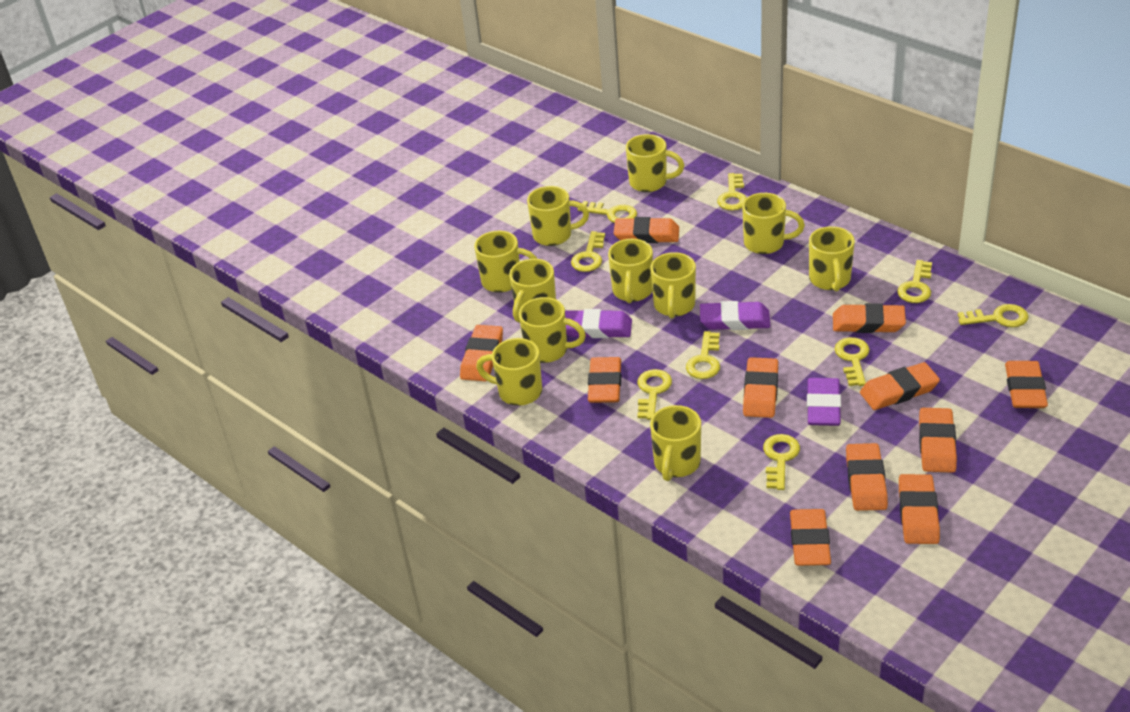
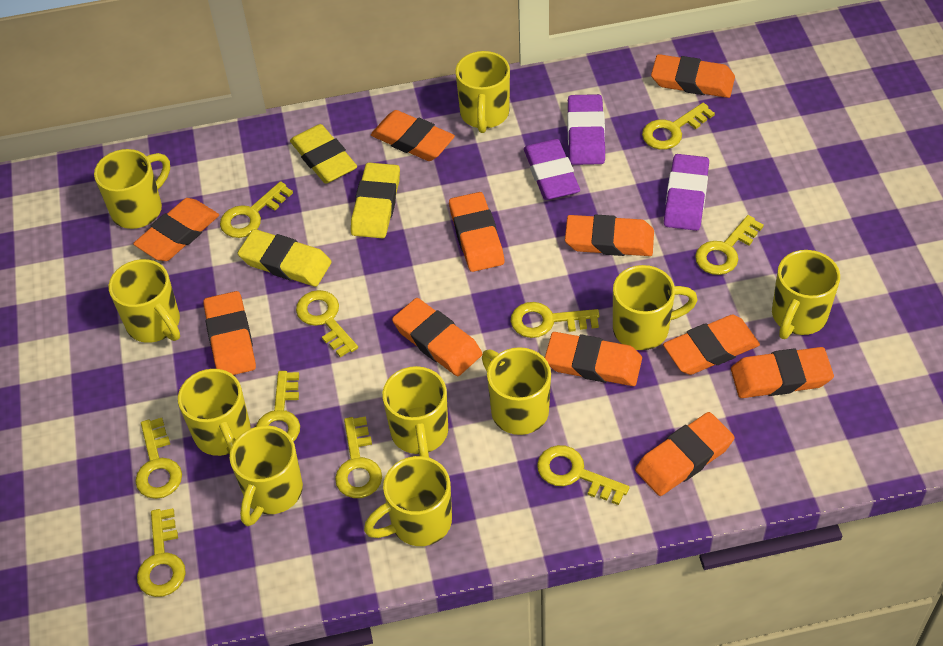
yellow eraser: none = 0 -> [238,229,332,287] [290,124,357,184] [351,163,400,238] = 3
yellow key: [571,231,605,272] [578,201,637,223] [637,369,672,420] [686,331,720,379] [717,173,747,211] [763,434,800,490] [834,337,870,386] [897,260,932,303] [958,304,1029,327] = 9 -> [135,418,182,499] [137,508,186,597] [220,181,293,238] [255,371,300,442] [296,290,358,357] [335,416,382,498] [511,302,600,338] [537,445,629,505] [642,103,715,150] [695,215,764,275] = 10
yellow mug: [474,231,537,293] [476,338,542,406] [509,259,556,323] [519,297,586,363] [527,186,589,246] [608,239,653,303] [626,134,684,192] [650,252,696,318] [650,405,701,481] [742,193,805,254] [809,226,855,291] = 11 -> [94,149,170,229] [109,259,180,343] [178,369,251,456] [230,425,303,526] [364,456,452,546] [382,366,448,457] [455,51,510,133] [482,347,551,435] [613,265,698,350] [772,250,840,339] = 10

